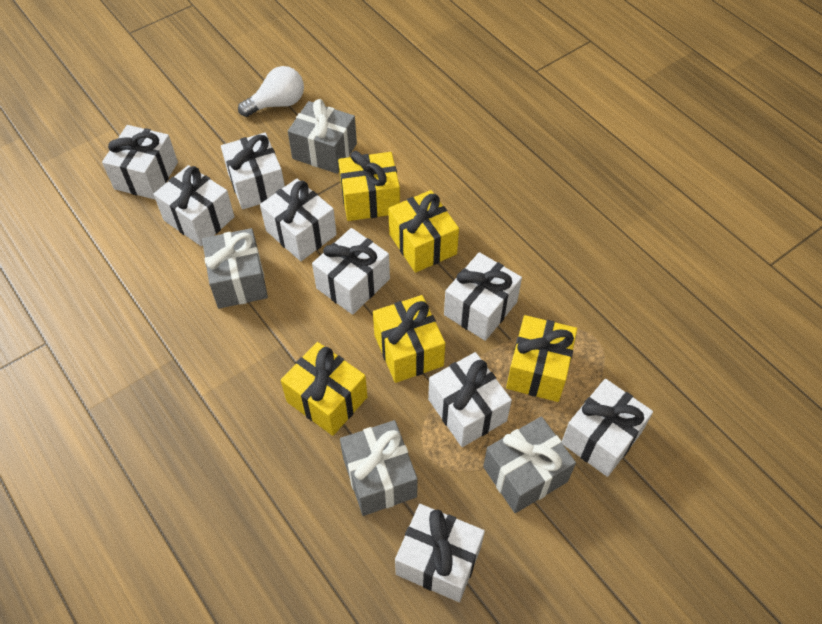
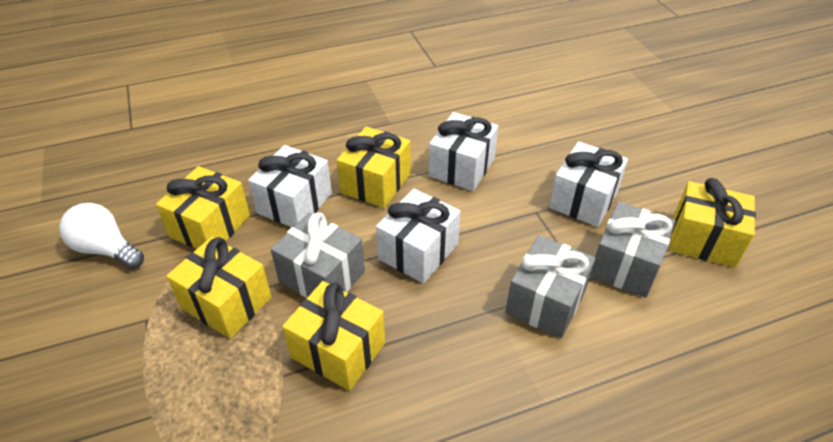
grey gift: [202,228,268,309] [288,99,357,174] [340,420,418,516] [483,416,576,513] = 4 -> [271,212,365,298] [505,235,596,338] [590,202,675,298] = 3
white gift: [102,125,178,200] [153,165,235,246] [221,133,285,209] [260,179,337,261] [312,228,390,315] [395,504,485,602] [428,352,512,447] [444,252,522,341] [562,379,653,477] = 9 -> [248,145,332,227] [376,189,461,284] [429,112,498,191] [549,141,628,227] = 4

